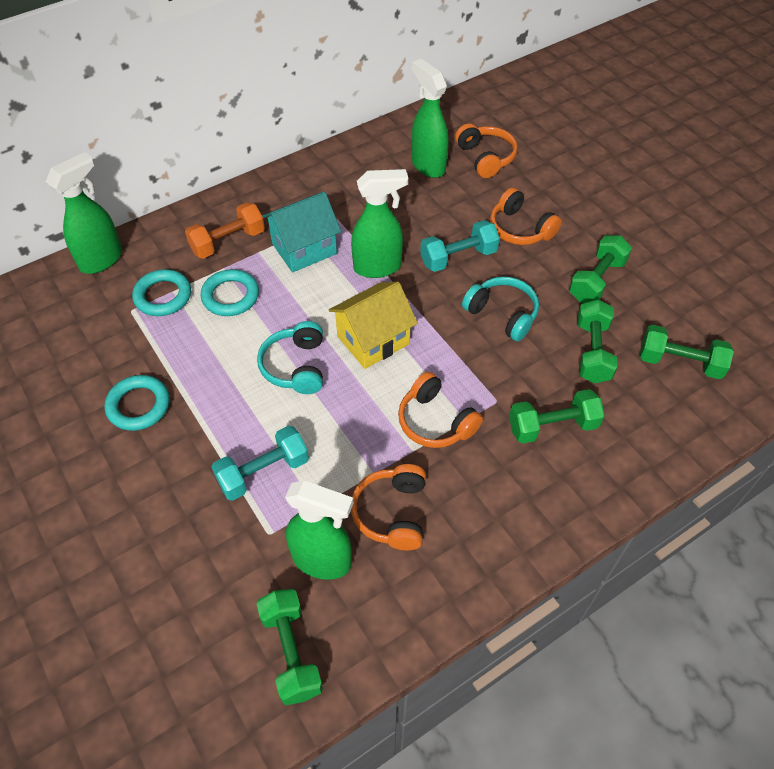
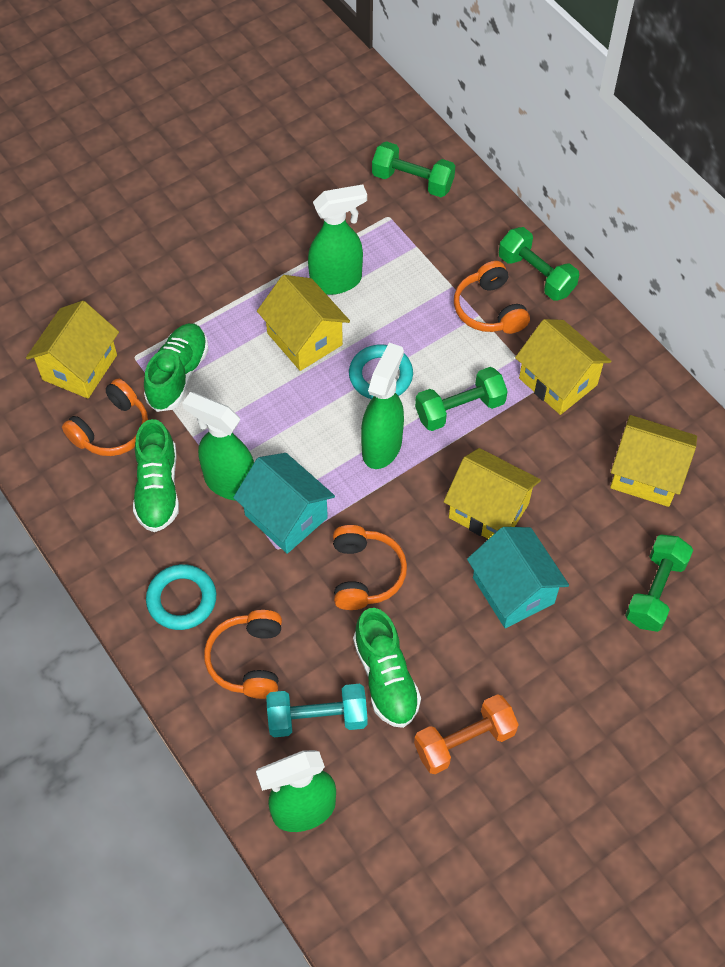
green dumbbell: [257,589,323,705] [509,389,605,444] [569,235,632,303] [577,299,618,383] [640,325,734,379] = 5 -> [372,141,455,197] [415,367,508,431] [499,227,579,301] [625,534,693,632] = 4
green shoe: none = 0 -> [133,419,179,532] [144,323,209,412] [353,608,421,728] = 3
turquoise dumbbell: [212,426,309,501] [420,220,500,272] = 2 -> [266,684,368,737] = 1
turquoise headphones: [257,321,323,394] [462,277,539,341] = 2 -> none = 0
turquoise house: [262,192,341,273] = 1 -> [233,453,335,554] [467,527,569,628] = 2
turquoise ring: [104,375,169,431] [132,269,191,316] [201,269,259,316] = 3 -> [146,564,216,630] [349,345,413,399] = 2
yellow house: [329,282,418,369] = 1 -> [26,301,119,398] [257,275,350,371] [444,448,541,539] [515,319,611,415] [610,415,697,507] = 5

